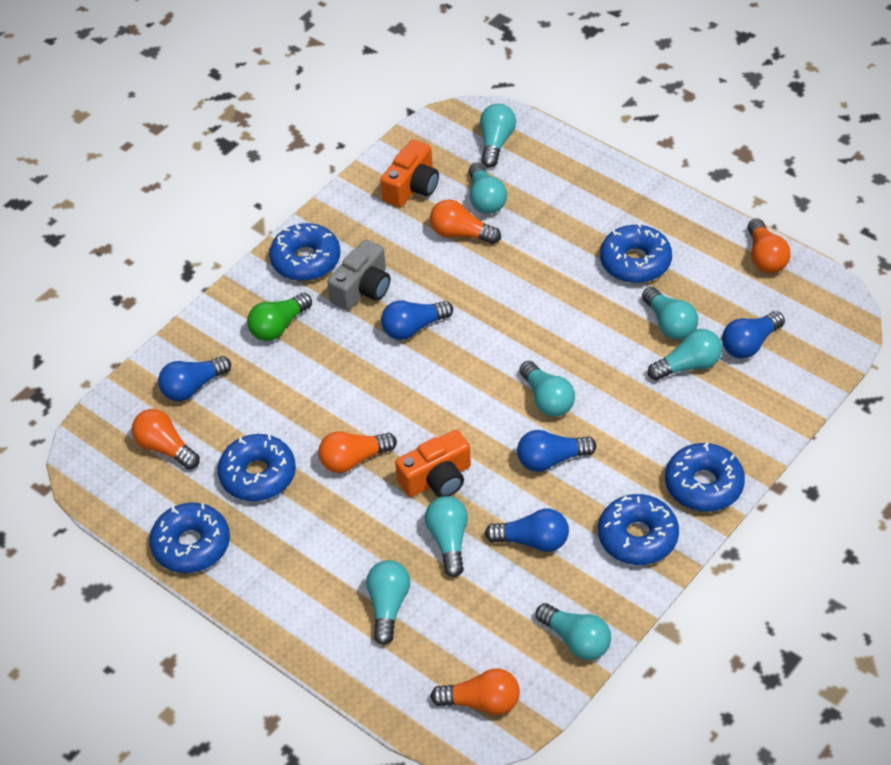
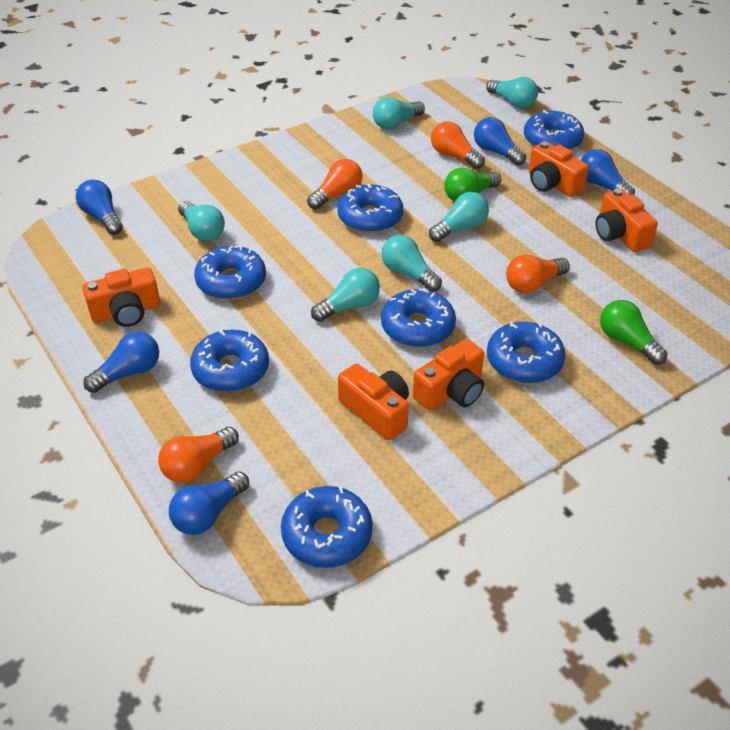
blue donut: [149,502,230,573] [217,434,296,501] [269,223,340,281] [598,494,679,565] [600,223,672,283] [665,442,745,512] = 6 -> [190,329,269,392] [194,245,266,300] [281,486,373,568] [337,184,403,233] [381,288,456,347] [487,322,565,383] [524,110,584,150] = 7
green light bulb: [247,293,312,341] = 1 -> [444,168,501,202] [600,300,667,365] = 2
grey camera: [328,240,390,311] = 1 -> none = 0
orange camera: [380,139,439,207] [395,430,471,497] = 2 -> [82,267,160,327] [338,363,409,441] [413,339,484,411] [528,141,589,197] [595,189,658,252] = 5
orange light bulb: [132,409,200,470] [318,431,397,473] [430,200,501,244] [430,669,520,715] [748,218,791,273] = 5 -> [158,427,239,483] [307,159,363,209] [431,121,485,169] [506,255,570,293] = 4
turquoise light bulb: [366,560,410,645] [425,496,468,577] [468,163,507,214] [480,104,516,168] [519,361,575,417] [536,603,611,660] [642,287,698,340] [648,329,722,381] = 8 -> [178,201,225,241] [311,268,380,322] [373,97,425,130] [381,235,442,292] [429,192,489,242] [486,77,538,109] = 6

